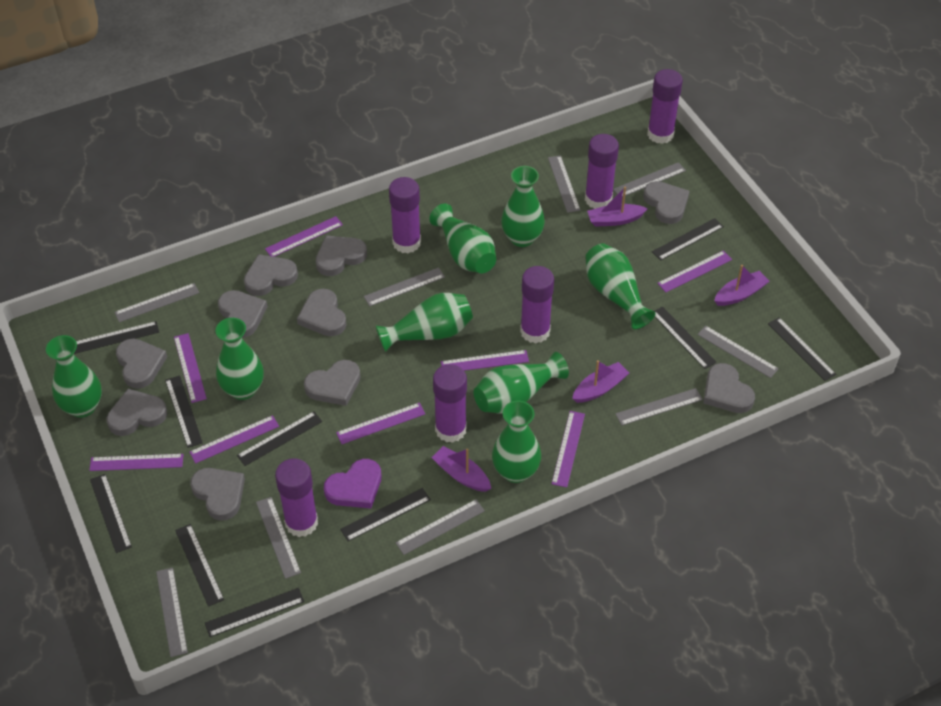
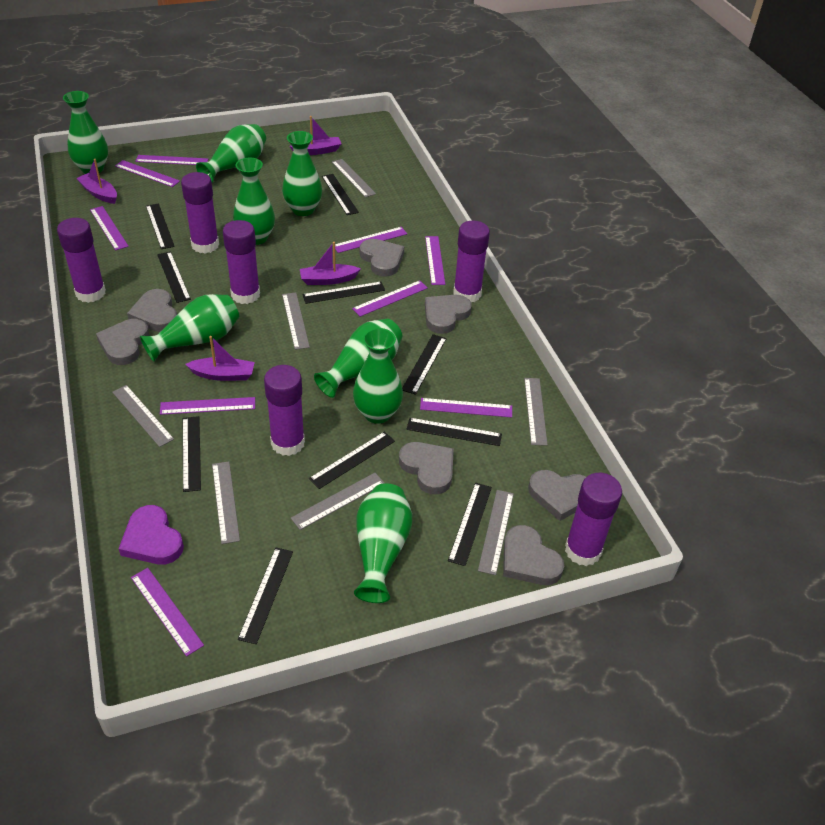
grey heart: [107,389,167,436] [116,338,167,389] [190,468,245,521] [218,290,268,338] [244,254,298,296] [297,289,346,336] [304,360,361,406] [316,235,367,276] [643,181,690,224] [703,363,755,413] = 10 -> [96,319,149,365] [127,289,177,332] [360,239,404,277] [399,442,454,494] [425,295,472,334] [503,525,564,585] [528,470,586,521] = 7
grey ruler: [114,283,199,322] [156,567,188,657] [256,497,301,579] [364,267,445,306] [396,499,485,555] [548,155,581,213] [613,162,686,197] [615,388,703,426] [697,326,779,378] = 9 -> [112,385,174,447] [212,461,240,544] [282,293,310,350] [291,473,384,530] [332,159,376,197] [478,490,514,575] [524,378,548,446] = 7
purple ruler: [89,454,184,471] [174,333,207,403] [189,415,279,464] [265,216,343,257] [336,403,425,444] [441,350,529,371] [552,411,585,488] [657,250,732,292] = 8 -> [90,206,129,250] [115,160,180,187] [131,568,204,657] [135,155,208,165] [160,397,255,415] [335,227,407,253] [352,280,428,317] [420,398,512,418] [425,236,445,285] = 9

